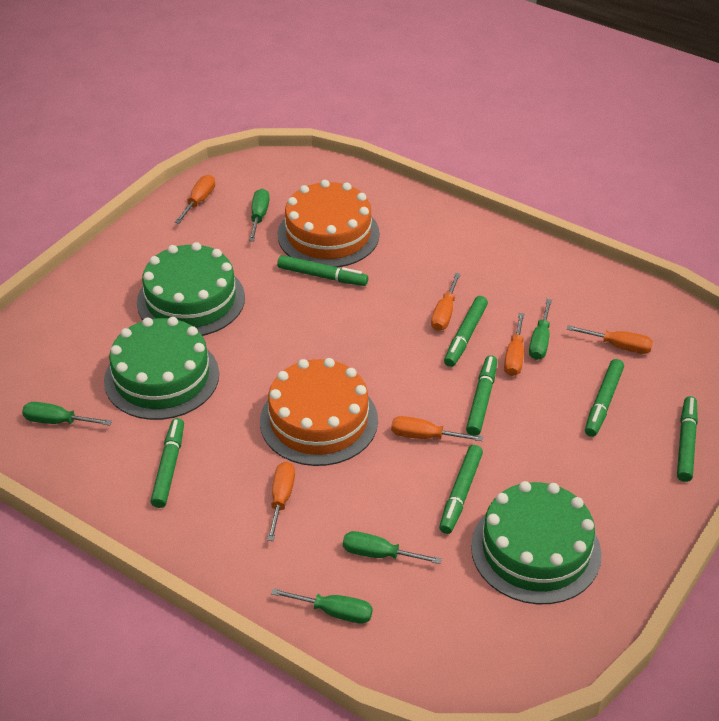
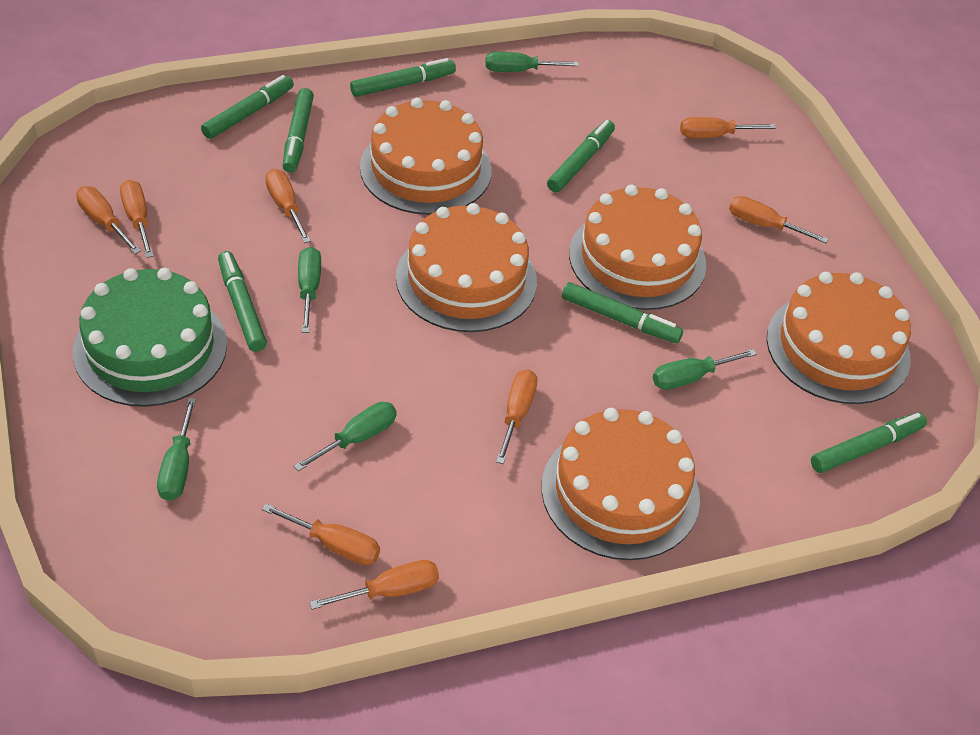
green cake: [104,317,219,420] [137,242,245,336] [471,481,601,604] = 3 -> [73,268,227,407] = 1
orange cake: [260,358,378,466] [278,180,380,267] = 2 -> [360,97,492,215] [396,203,537,332] [541,408,700,560] [569,185,706,310] [767,272,911,404] = 5
orange screwdriver: [175,175,215,224] [267,462,295,541] [391,416,483,441] [431,273,461,331] [504,313,524,376] [566,325,653,354] = 6 -> [76,186,141,254] [120,180,153,258] [262,503,380,565] [265,169,311,243] [309,560,439,610] [496,369,537,464] [680,117,776,138] [729,196,829,243] = 8

